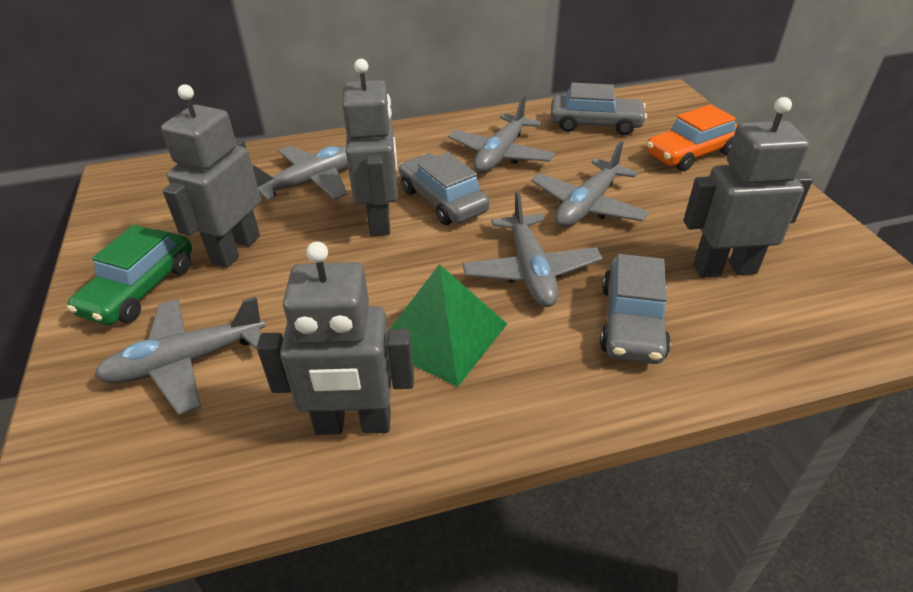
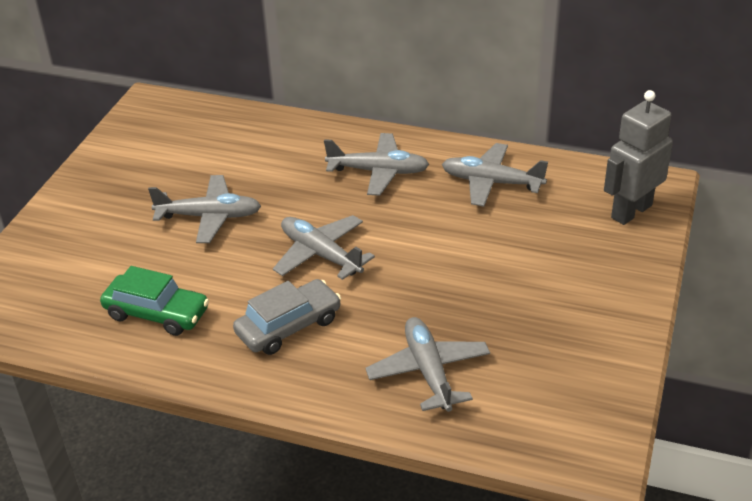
green pyramid: [388,264,507,387] = 1 -> none = 0
grey car: [399,152,490,225] [550,83,647,135] [600,254,671,364] = 3 -> [233,279,341,355] = 1
grey robot: [161,84,261,268] [257,241,414,435] [342,59,398,236] [684,97,813,277] = 4 -> [604,90,673,225] = 1
orange car: [646,105,738,171] = 1 -> none = 0

